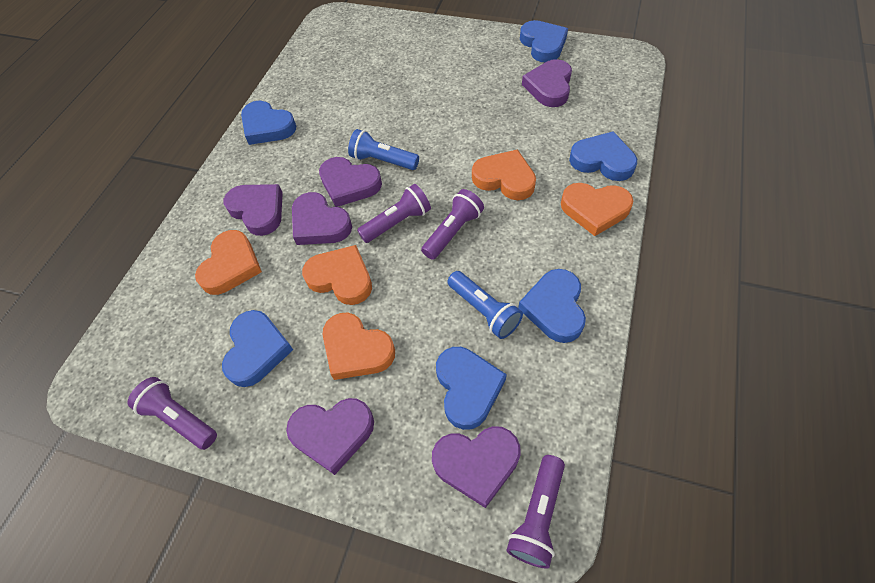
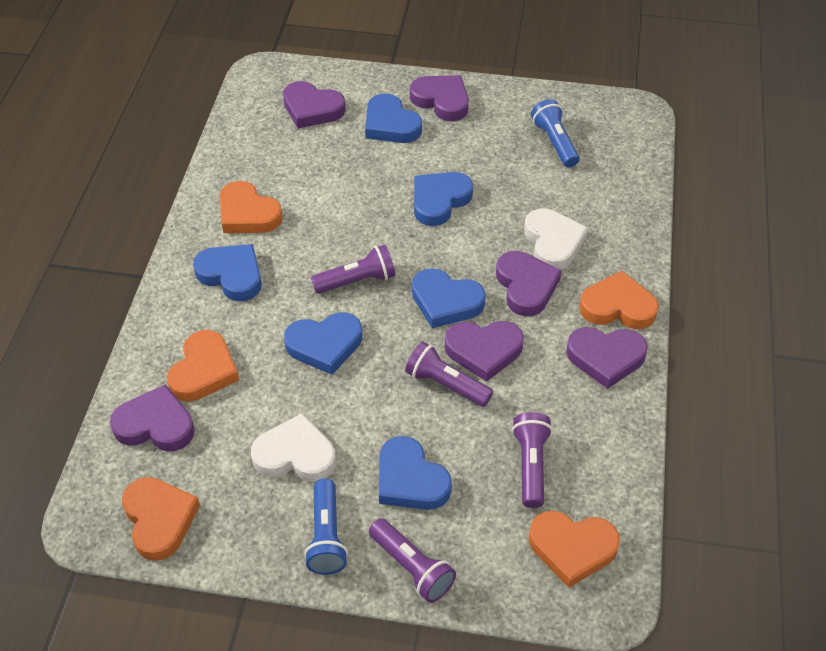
white heart: none = 0 -> [251,413,336,482] [524,208,588,270] = 2

